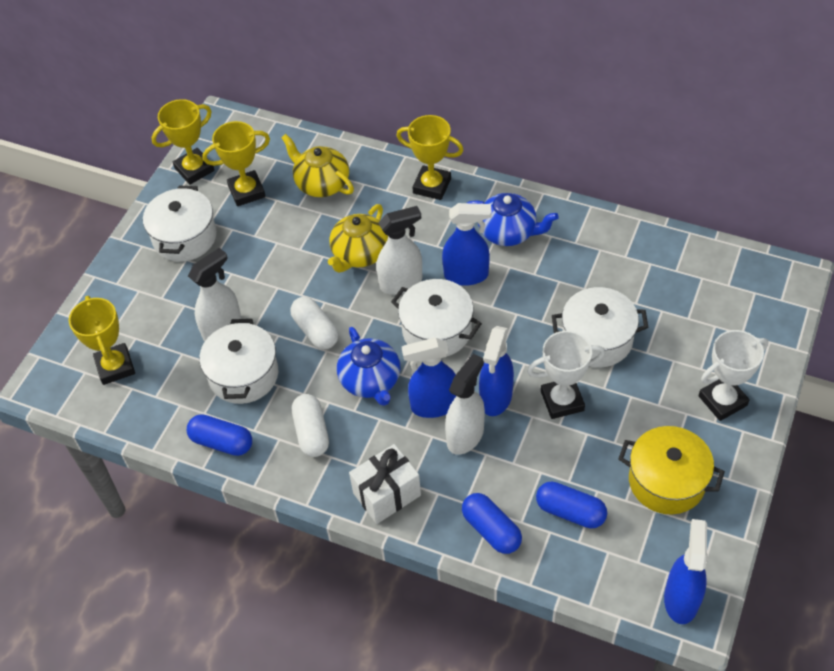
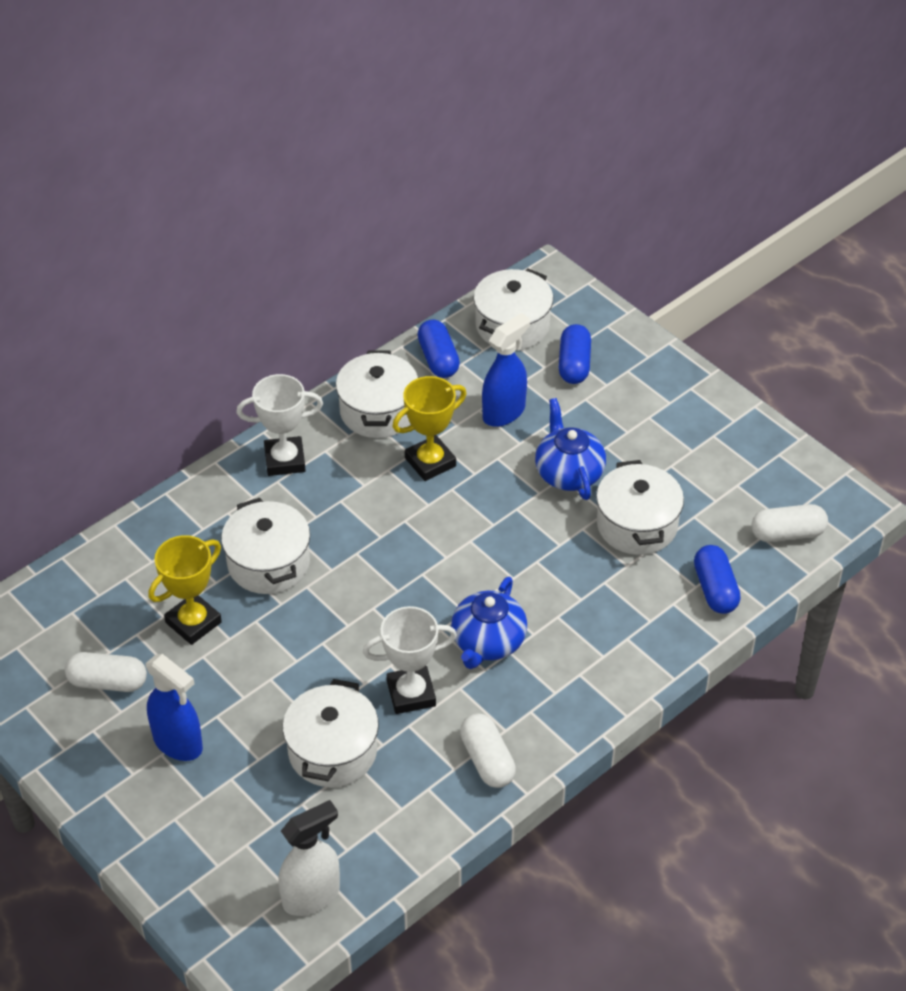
blue spray bottle: [402,338,456,418] [442,203,492,286] [479,326,514,416] [664,519,708,624] = 4 -> [146,654,203,761] [482,313,530,427] = 2
white capsule: [290,297,338,349] [292,394,329,457] = 2 -> [65,652,147,692] [460,714,516,788] [751,504,828,542] = 3
white gift: [349,444,421,524] = 1 -> none = 0
white pot: [143,185,217,261] [200,319,278,404] [391,279,482,357] [552,287,649,367] = 4 -> [221,498,310,594] [283,679,379,787] [336,350,418,438] [474,268,553,350] [596,460,684,555] = 5
white spray bottle: [188,248,242,341] [376,206,422,295] [445,354,485,455] = 3 -> [278,800,340,916] = 1
yellow pot: [618,426,725,514] = 1 -> none = 0
yellow teapot: [281,134,354,197] [328,204,388,273] = 2 -> none = 0
yellow trophy: [69,296,135,385] [152,99,215,185] [202,121,270,206] [396,115,464,200] = 4 -> [148,535,222,645] [392,376,467,481] = 2

